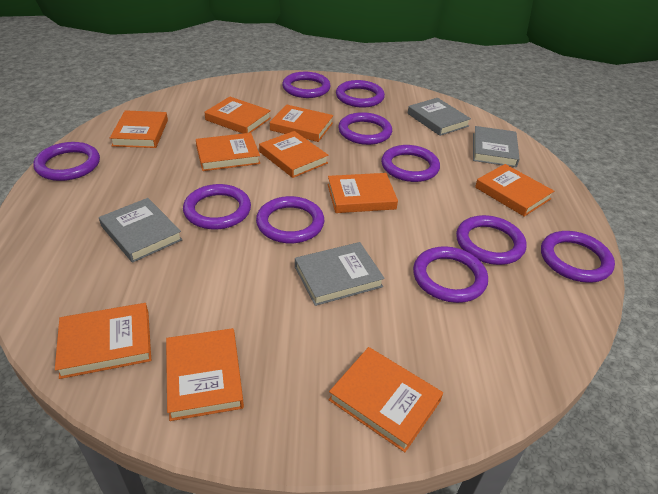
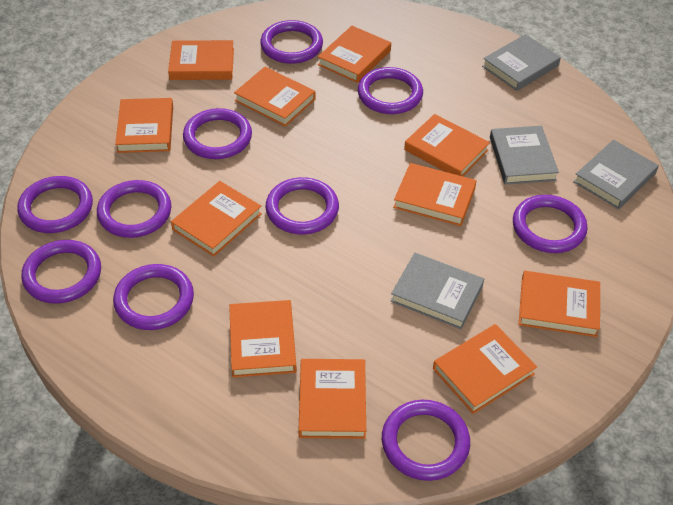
orange book: [55,303,151,379] [110,110,168,148] [166,328,244,421] [196,133,260,171] [205,97,271,134] [259,131,329,178] [270,104,333,142] [327,173,398,213] [328,347,443,452] [475,164,554,217] = 10 -> [115,98,173,153] [168,40,234,80] [171,181,262,256] [229,300,297,377] [234,67,315,127] [299,359,366,439] [318,26,391,83] [393,163,477,226] [404,114,490,176] [433,324,537,414] [519,271,600,337] = 11

